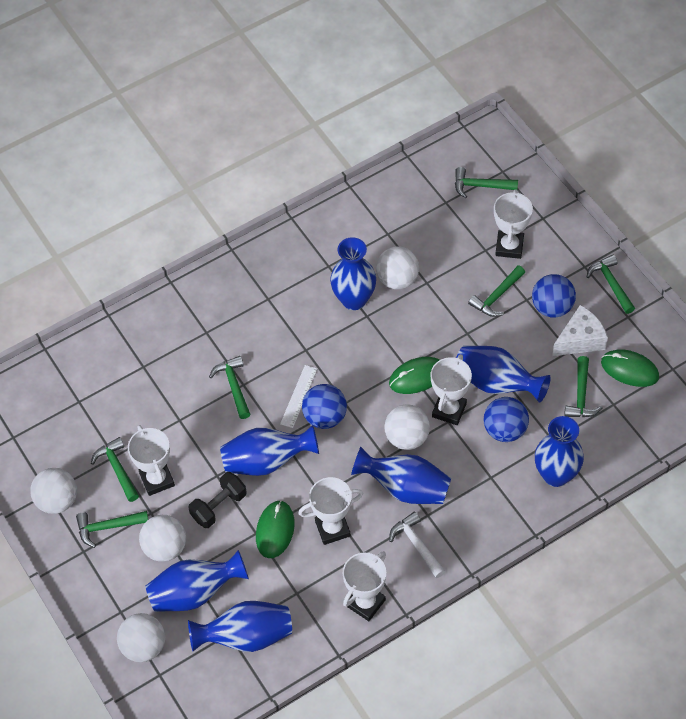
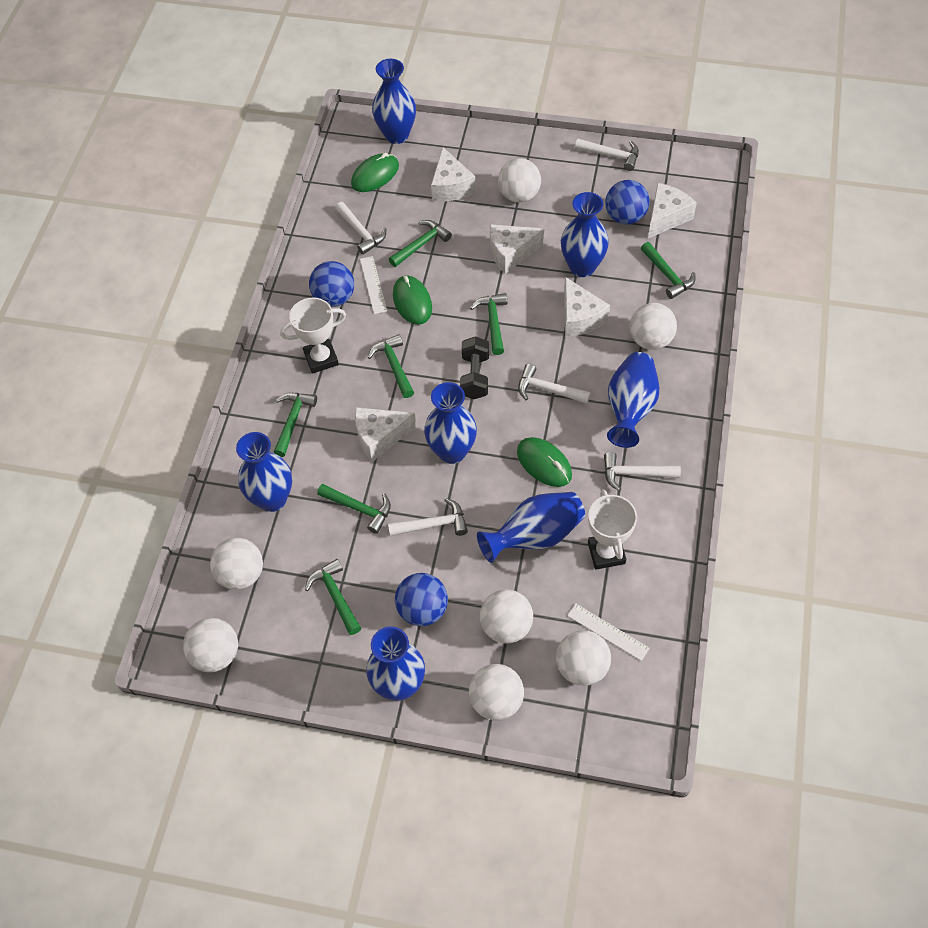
white ball: [30,468,77,514] [117,613,165,662] [139,515,186,562] [376,246,419,289] [384,404,430,450] = 5 -> [183,618,238,672] [210,538,263,590] [469,664,524,720] [480,589,533,644] [498,158,541,203] [556,630,611,686] [630,303,677,350] = 7
white cheese: [552,305,608,356] = 1 -> [355,407,416,462] [431,147,476,202] [490,224,544,274] [564,277,610,337] [648,183,697,238] = 5
white hammer: [389,512,446,578] = 1 -> [335,202,386,255] [388,498,468,536] [518,364,591,404] [575,139,639,171] [604,452,681,491] = 5
white ruler: [280,365,317,428] = 1 -> [360,256,387,314] [567,603,650,661] = 2
white trophy: [128,425,175,496] [298,477,363,545] [343,551,386,621] [431,354,472,425] [494,189,533,259] = 5 -> [280,298,346,374] [588,489,637,570] = 2

